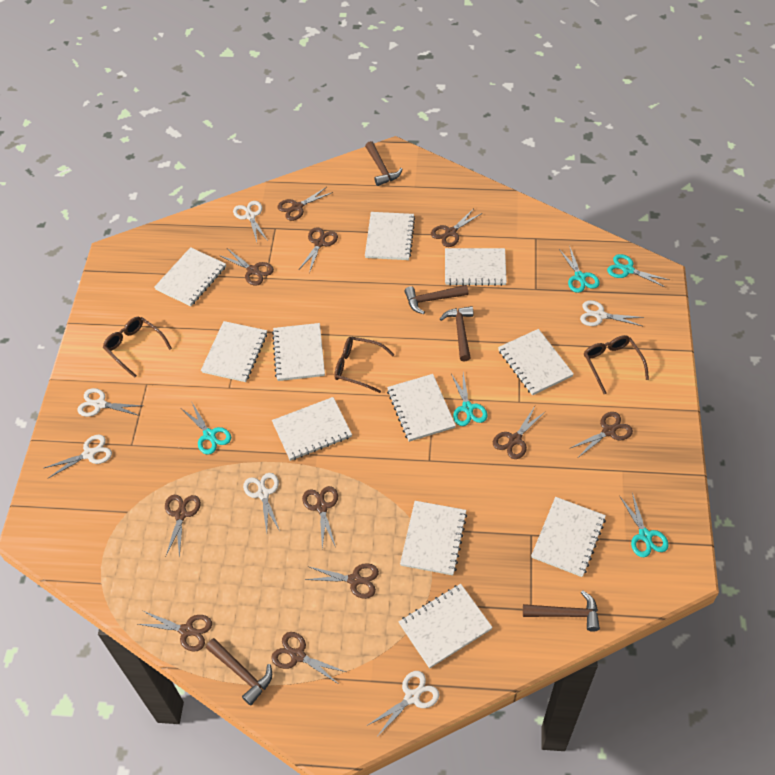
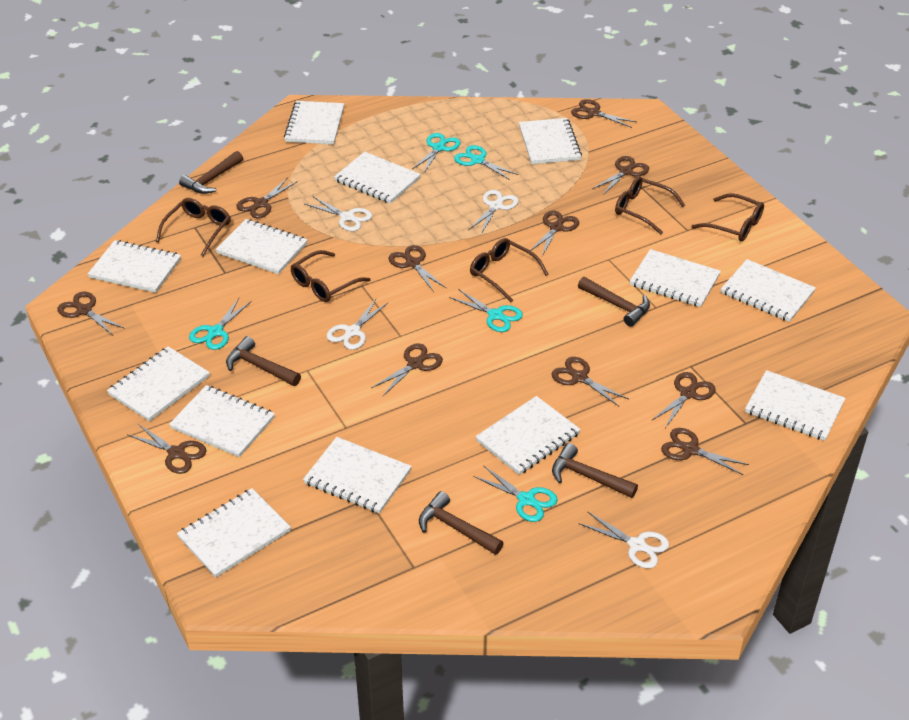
brown glasses: [103,317,172,378] [334,336,395,393] [584,335,649,394] = 3 -> [156,198,231,256] [291,250,371,302] [470,238,549,302] [615,176,685,235] [692,193,764,242] = 5
white notebook: [154,247,226,306] [201,321,267,382] [272,323,325,381] [272,397,352,461] [365,212,415,260] [387,374,456,442] [399,584,493,668] [400,501,467,575] [445,248,507,286] [498,329,574,395] [531,497,606,577] = 11 -> [88,240,181,293] [107,346,210,422] [169,385,275,457] [177,488,291,578] [216,219,308,274] [284,101,344,144] [303,437,412,514] [334,152,421,204] [475,396,581,475] [519,118,582,164] [630,249,721,307] [721,259,816,322] [745,370,846,441] = 13
white scissors: [44,435,112,479] [77,388,143,417] [233,201,268,242] [243,473,280,533] [368,671,439,738] [580,300,644,326] = 6 -> [305,196,372,231] [326,299,388,350] [468,190,519,234] [579,511,669,569] = 4

